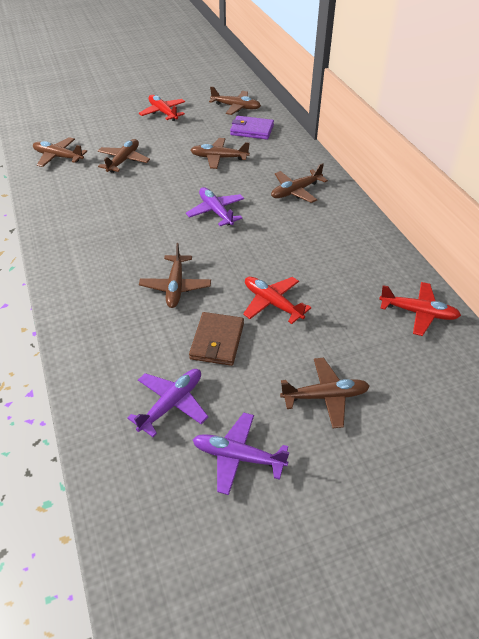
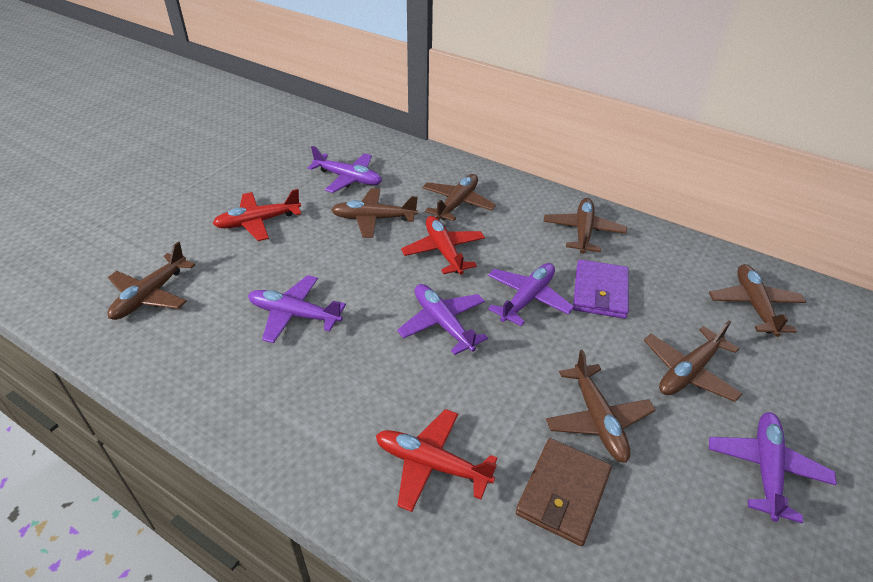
purple plane: [127,369,208,437] [186,187,244,226] [192,413,289,495] = 3 -> [248,275,346,343] [308,146,382,193] [397,284,488,355] [488,263,574,326] [709,412,837,523] = 5

